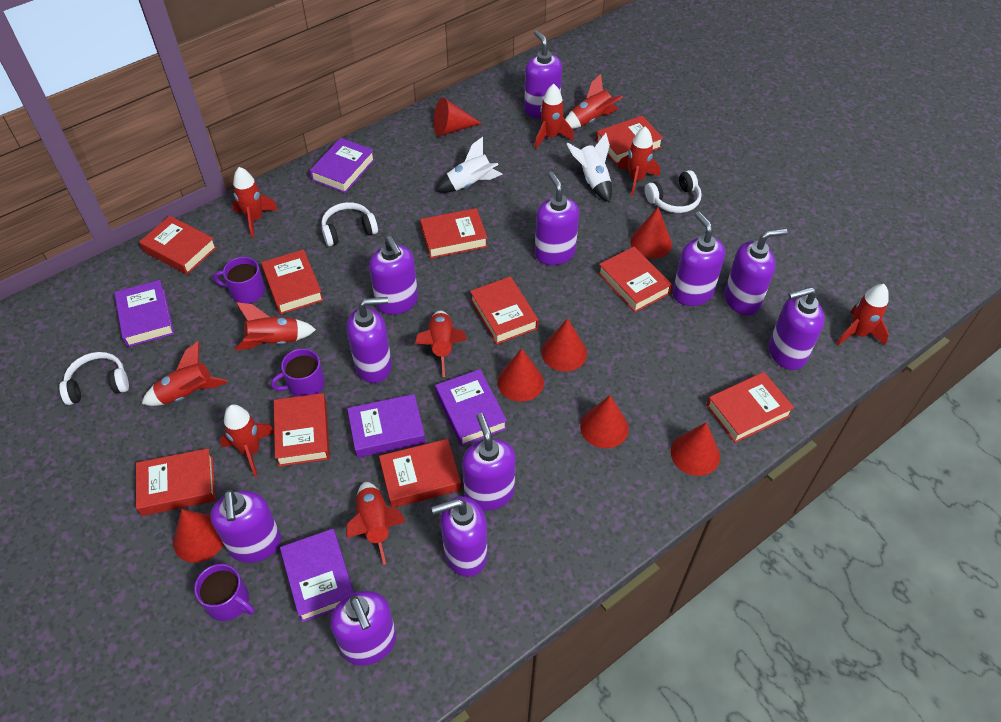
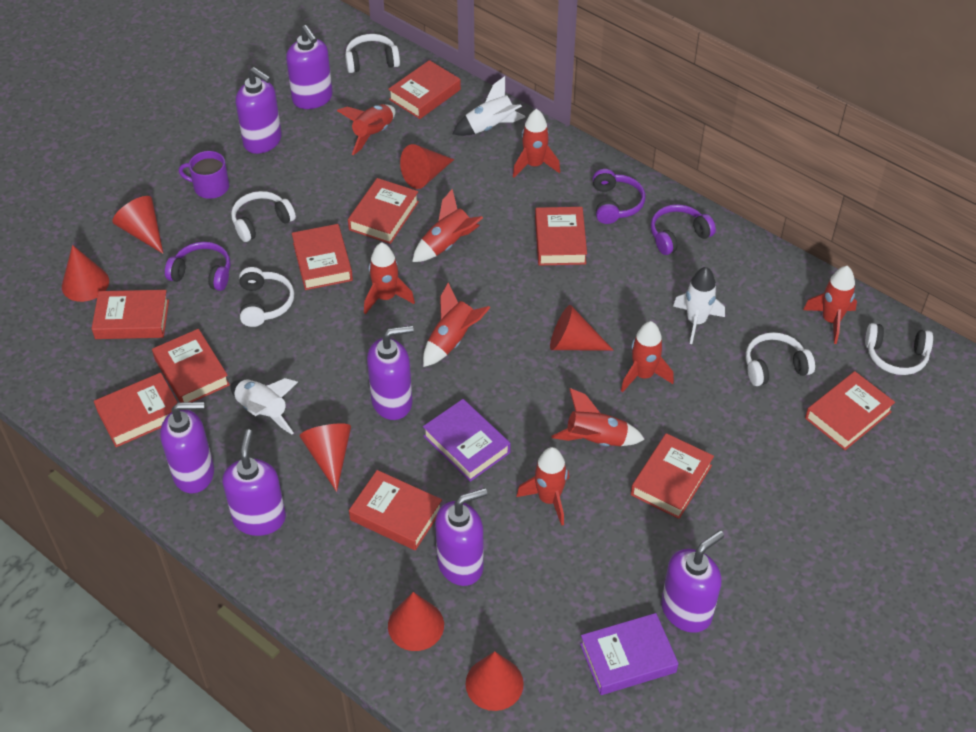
purple book: [114,280,174,347] [280,529,354,622] [310,138,375,193] [347,394,426,458] [435,369,507,446] = 5 -> [423,399,511,482] [580,613,679,695] = 2
purple headphones: none = 0 -> [165,242,230,291] [593,169,646,224] [651,204,716,255] = 3
purple mug: [194,564,255,621] [214,257,265,303] [271,348,325,397] = 3 -> [178,151,229,199] = 1
purple soap dispenser: [210,490,281,563] [330,591,396,666] [347,297,392,383] [369,236,418,315] [431,496,488,577] [462,413,516,511] [524,30,562,118] [535,172,579,265] [673,212,725,306] [725,228,788,315] [769,287,825,370] = 11 -> [160,402,214,493] [222,429,286,536] [236,67,282,154] [286,25,333,109] [367,325,414,420] [435,488,487,586] [661,530,724,633] = 7
red rocket: [142,341,228,406] [220,404,274,477] [232,167,278,238] [234,302,316,350] [346,482,406,565] [415,311,467,377] [535,84,574,149] [565,74,623,129] [618,127,660,196] [836,284,889,346] = 10 -> [337,104,395,155] [364,242,415,315] [412,189,483,262] [423,282,490,367] [513,109,560,177] [516,447,569,526] [552,388,645,446] [621,321,674,392] [803,266,857,344] = 9
white headphones: [59,352,129,405] [321,202,378,246] [645,170,702,213] = 3 -> [231,191,296,242] [239,267,294,327] [345,34,400,73] [746,332,815,386] [865,323,933,375] = 5
white rocket: [435,137,503,193] [567,133,612,202] = 2 -> [230,378,298,434] [453,76,525,136] [673,267,725,344] = 3

